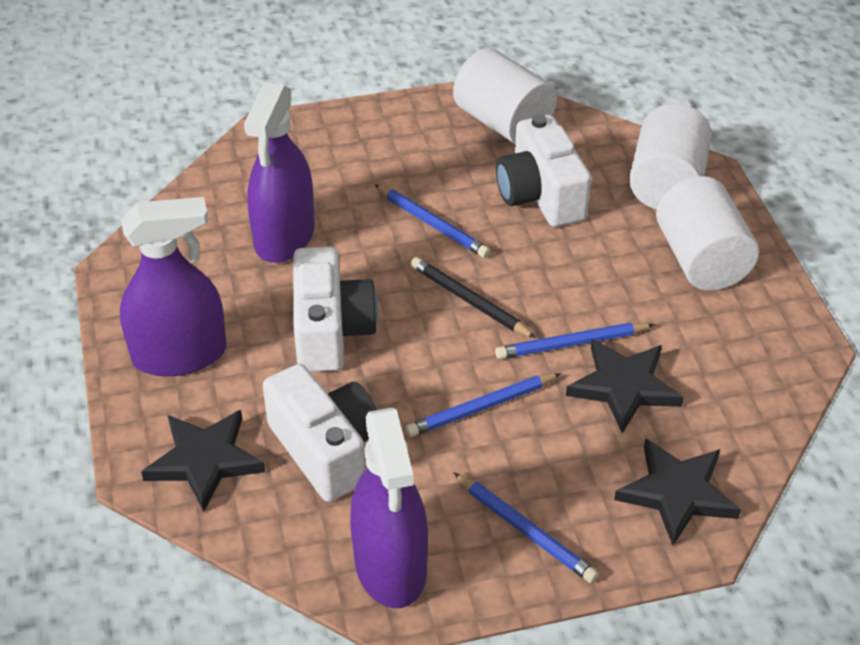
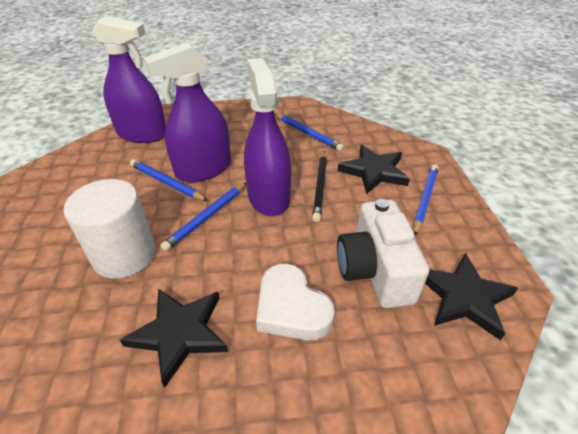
white camera: [263,364,377,502] [293,246,378,372] [496,114,591,227] = 3 -> [337,199,429,308] = 1
white cylinder: [453,48,557,144] [629,104,712,210] [656,176,759,291] = 3 -> [64,179,156,279] = 1
white heart: none = 0 -> [256,263,335,340] = 1

